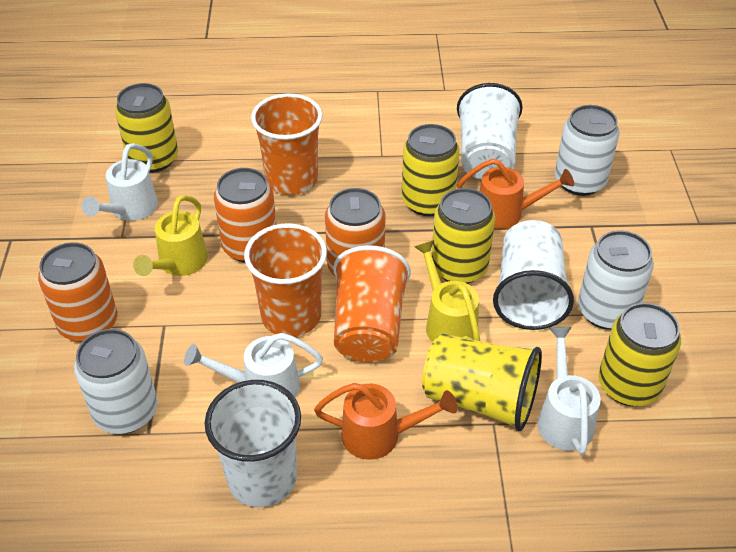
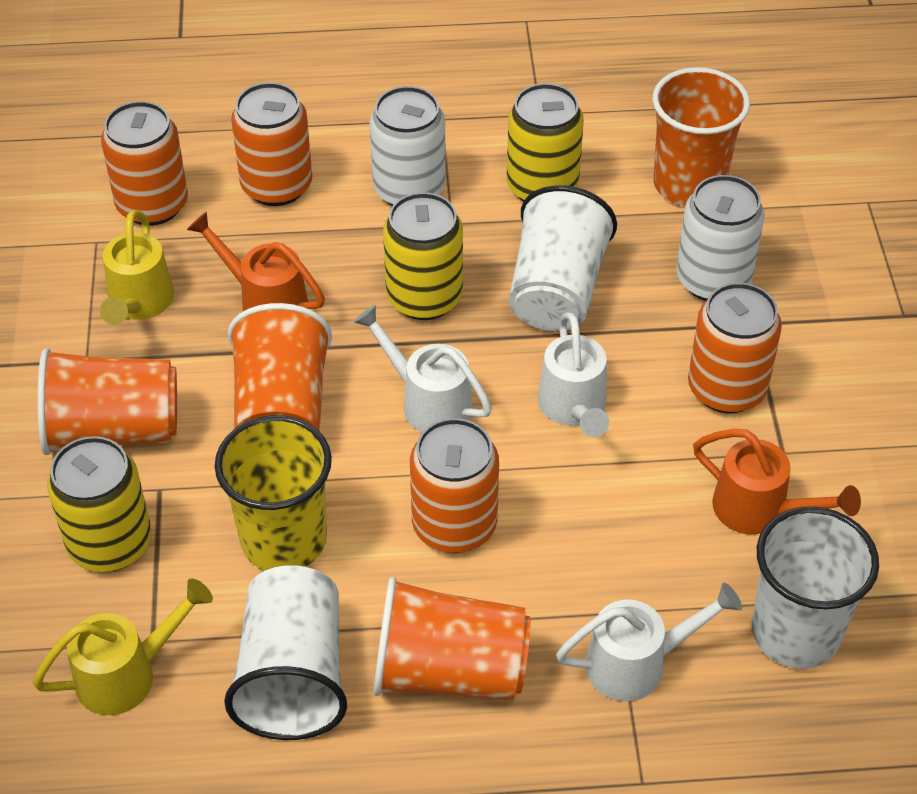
orange can: [38,242,117,342] [214,168,277,263] [325,188,386,277] = 3 -> [101,101,188,226] [231,82,312,206] [410,418,499,553] [688,283,782,413] = 4
orange cup: [244,223,327,337] [251,94,323,195] [333,245,411,363] = 3 -> [38,348,177,455] [228,303,332,432] [373,577,531,701] [652,67,750,206] = 4
white can: [74,329,158,434] [555,105,619,196] [578,230,654,330] = 3 -> [369,86,446,206] [676,175,765,301] = 2
yellow can: [115,83,178,173] [402,124,460,216] [432,188,495,284] [599,303,681,406] = 4 -> [47,436,152,572] [383,192,463,320] [507,83,584,202] = 3

